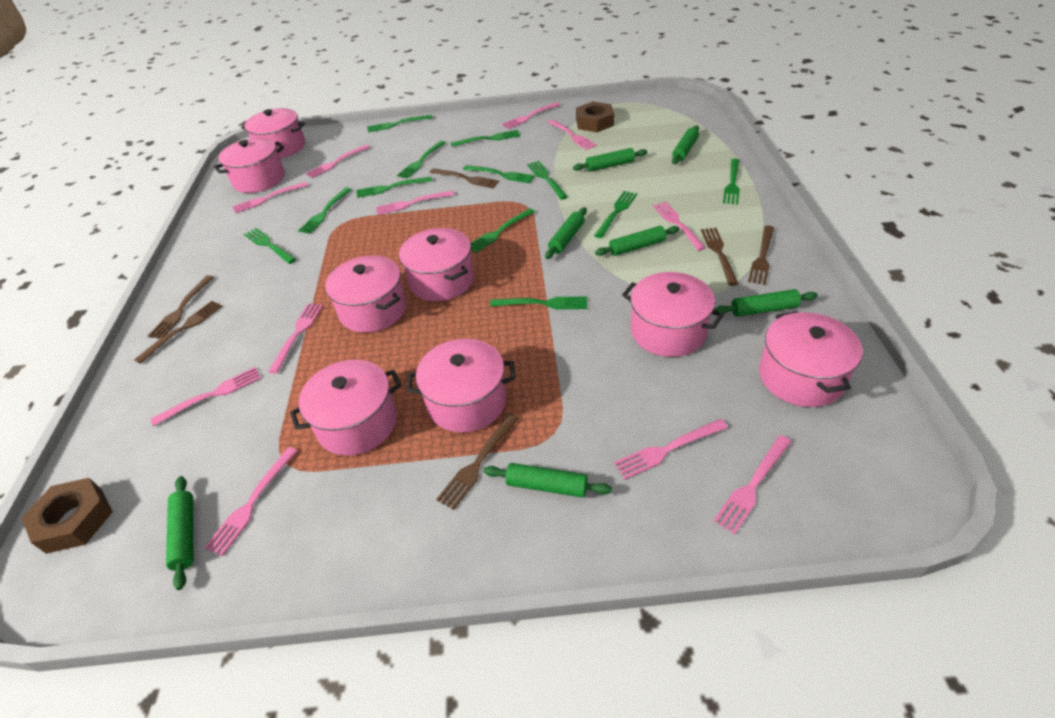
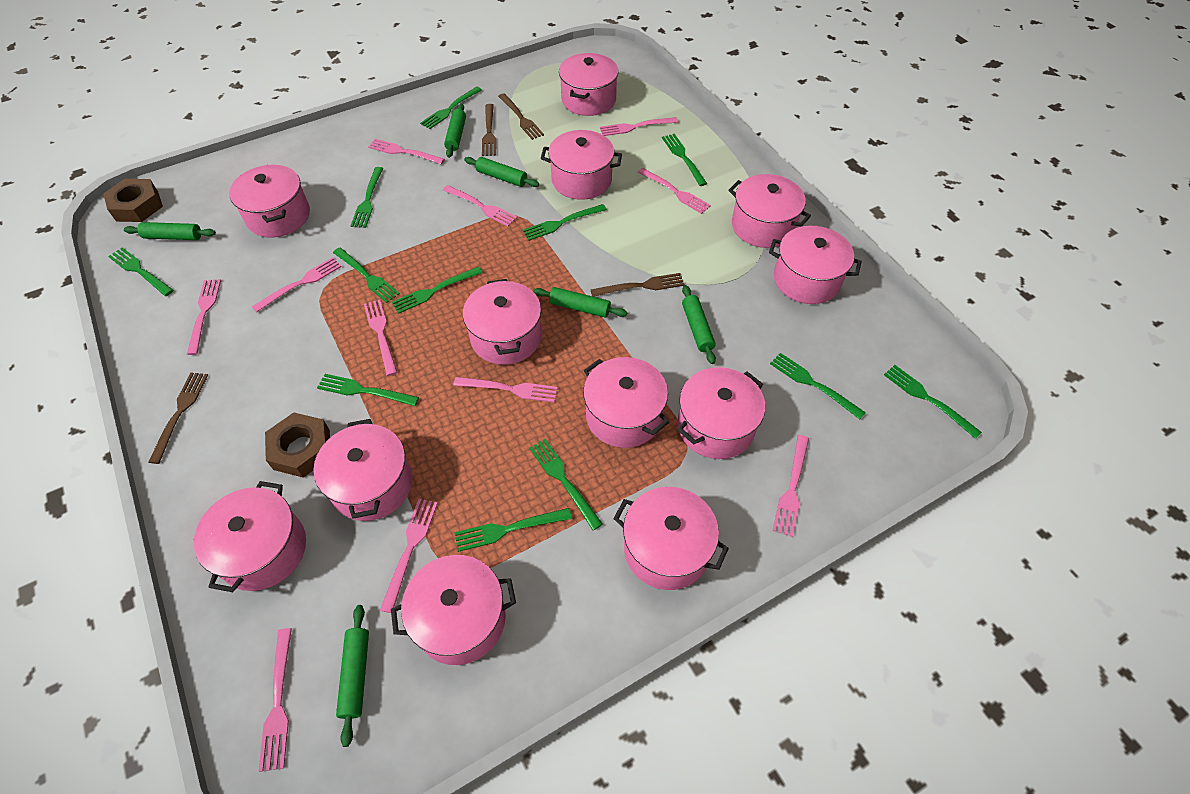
brown fork: [134,301,223,364] [148,275,214,339] [430,168,500,188] [436,413,519,510] [701,228,739,286] [748,226,774,285] = 6 -> [148,373,208,464] [482,104,496,156] [498,93,544,140] [590,273,685,297] = 4
green rolling pin: [166,476,193,590] [483,463,612,498] [545,207,587,259] [573,148,647,172] [595,226,679,256] [672,125,699,164] [714,289,818,317] = 7 -> [124,222,216,240] [336,605,369,747] [444,104,466,158] [464,157,539,187] [533,287,627,318] [682,285,716,364] = 6
pink pot: [214,138,285,193] [241,108,305,158] [290,360,402,456] [325,256,407,333] [399,228,474,301] [407,339,516,433] [622,272,724,357] [759,311,863,407] = 8 -> [194,481,306,592] [229,165,310,238] [313,419,412,521] [391,555,516,665] [463,279,542,365] [541,130,622,200] [559,53,618,116] [583,357,669,448] [613,487,729,590] [678,367,765,459] [729,174,811,248] [769,226,862,304] = 12

